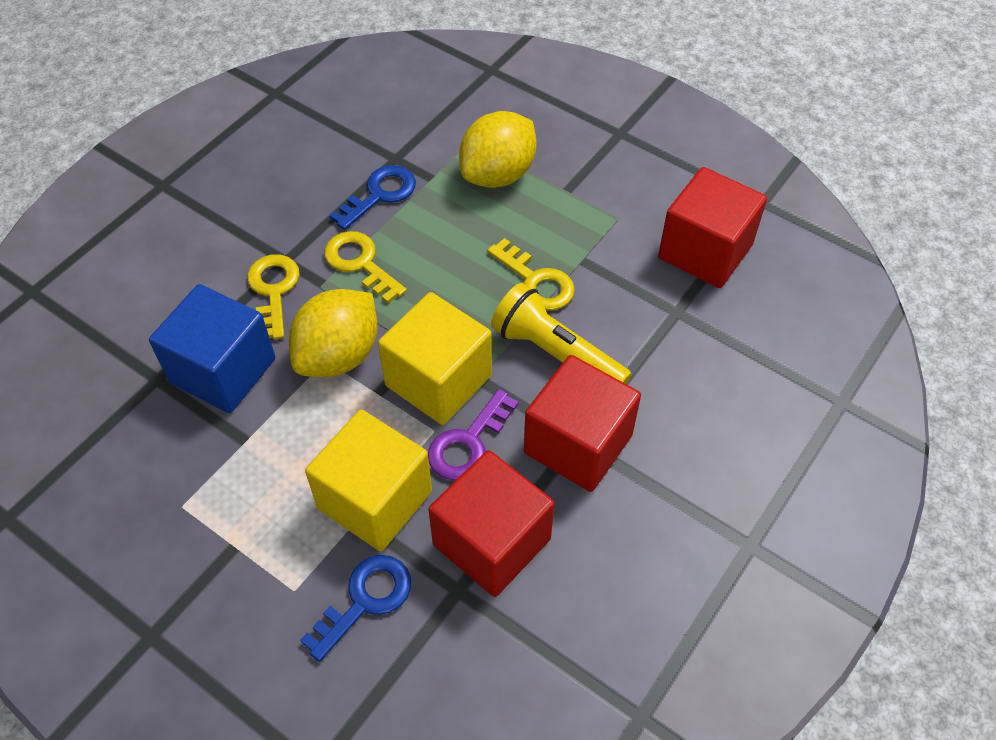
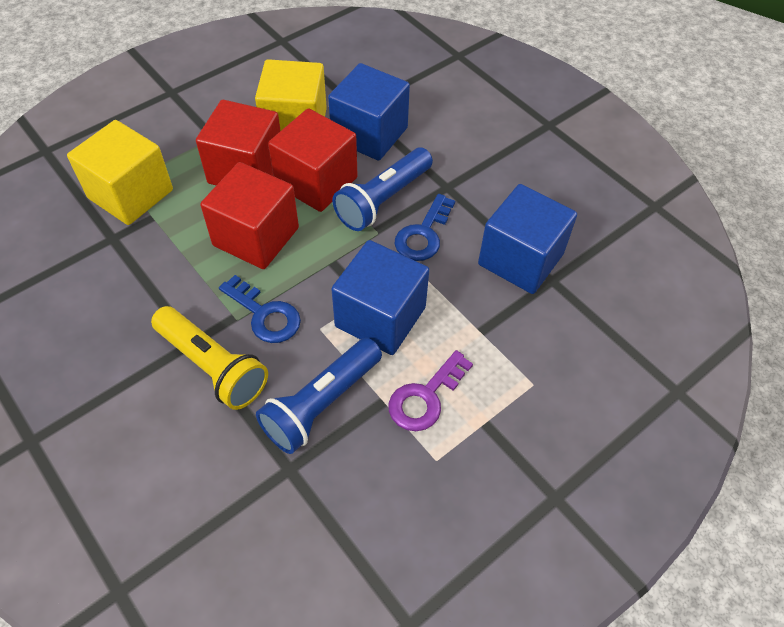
blue cube: [149,284,275,413] = 1 -> [328,63,410,161] [331,240,429,355] [478,184,577,294] = 3
blue flashlight: none = 0 -> [256,338,382,454] [332,148,433,231] = 2
yellow key: [247,254,300,339] [324,231,407,303] [487,238,575,311] = 3 -> none = 0
yellow lemon: [289,289,378,377] [459,111,537,188] = 2 -> none = 0

